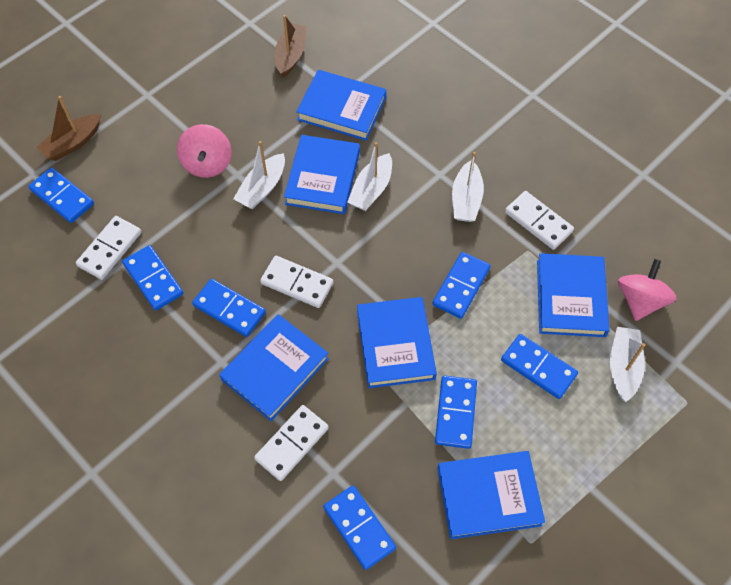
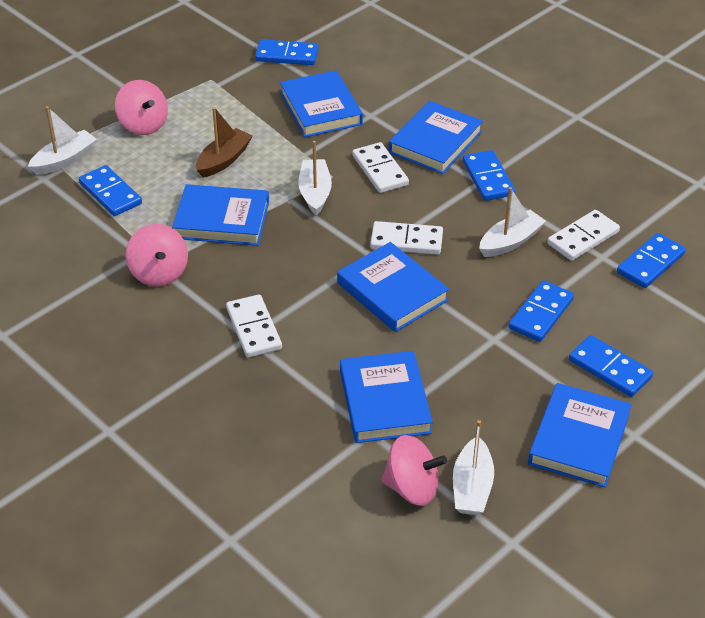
blue domino: [29,167,94,223] [122,245,183,311] [192,279,266,337] [323,486,396,570] [433,252,490,319] [435,375,477,449] [501,334,578,399] = 7 -> [79,165,142,216] [255,39,319,65] [463,150,515,201] [508,280,574,342] [569,335,653,397] [617,233,686,288] = 6
brown boat: [37,96,101,161] [275,15,307,78] = 2 -> [196,107,253,178] = 1
pink spinning top: [177,124,232,178] [618,259,677,321] = 2 -> [115,80,168,135] [126,224,188,287] [382,435,447,506] = 3

